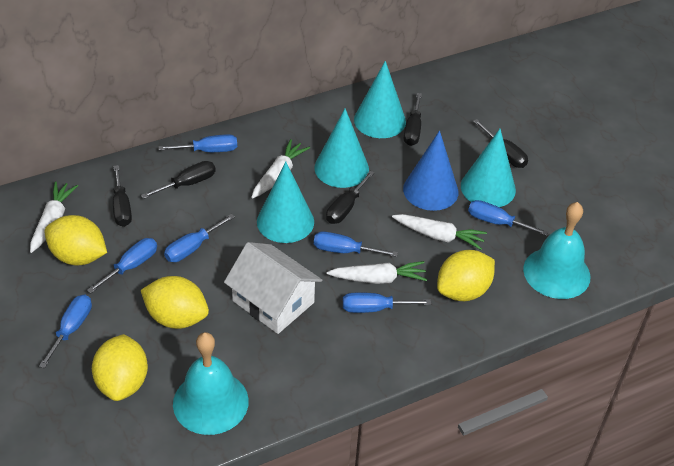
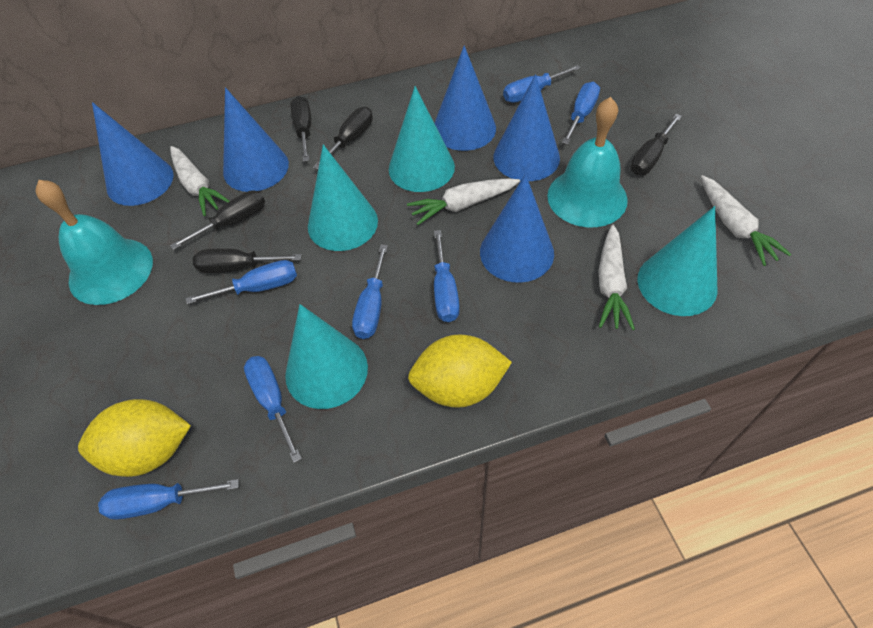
blue cone: [403,130,459,211] = 1 -> [92,102,174,206] [223,87,289,192] [435,46,496,151] [480,174,554,283] [493,74,560,181] = 5
white house: [224,242,322,334] = 1 -> none = 0
yellow lemon: [45,215,107,265] [92,334,148,401] [141,276,209,329] [437,250,495,301] = 4 -> [78,399,191,477] [408,335,512,408] = 2

